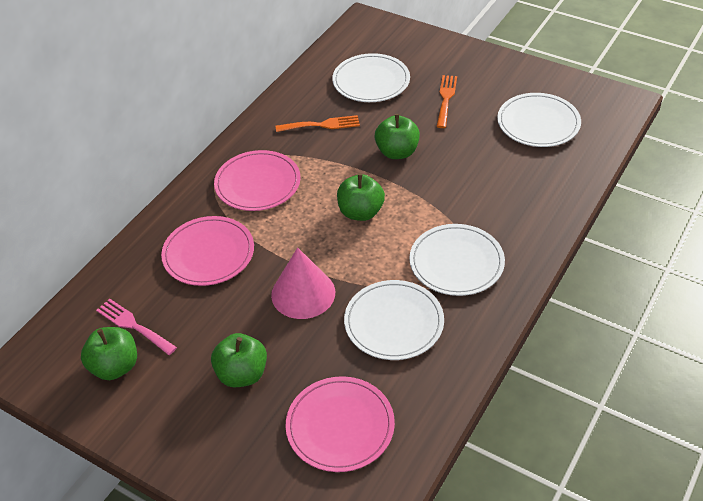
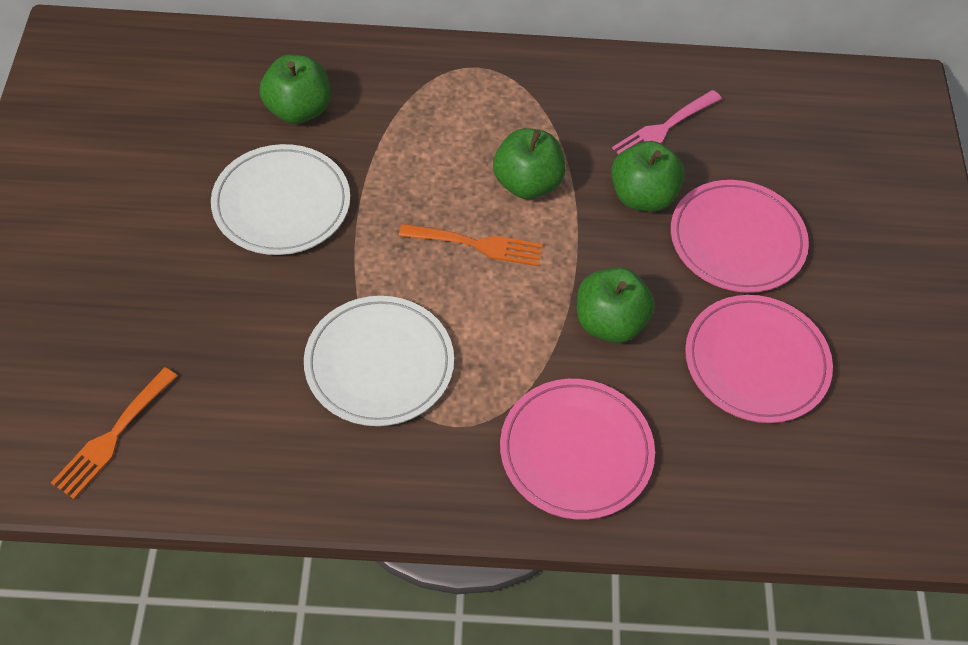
pink cone: [271,247,335,319] = 1 -> none = 0
white plate: [332,53,410,102] [344,280,444,360] [409,224,505,296] [497,93,581,147] = 4 -> [211,144,350,255] [304,296,454,426] = 2

